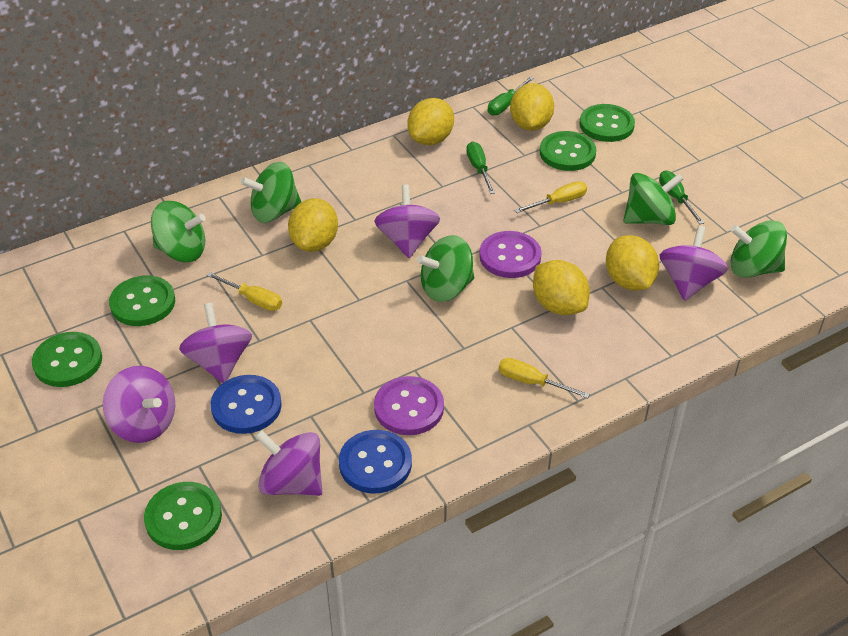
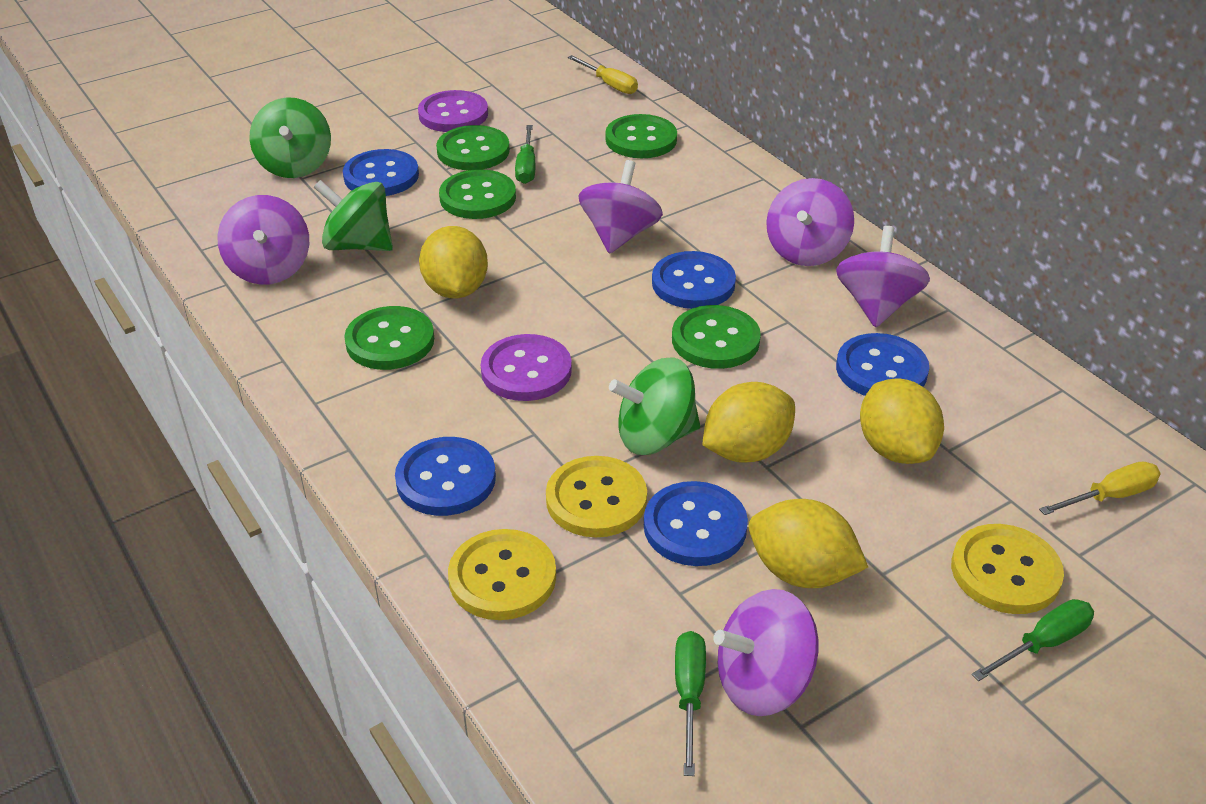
blue button: [211,375,282,434] [339,430,412,493] = 2 -> [343,149,419,196] [395,437,496,516] [644,481,748,566] [652,251,736,309] [836,333,929,396] = 5
green spinning top: [151,201,206,262] [241,162,301,223] [417,235,474,302] [623,173,683,225] [730,220,787,278] = 5 -> [250,97,331,178] [314,180,393,251] [609,357,700,455] = 3
yellow button: none = 0 -> [448,529,556,620] [546,456,647,537] [951,524,1064,614] = 3
yellow lemon: [288,198,338,252] [407,98,454,145] [510,83,554,131] [533,260,590,315] [606,235,659,291] = 5 -> [419,226,488,298] [702,382,795,463] [749,499,868,588] [860,378,944,464] = 4
yellow screwdriver: [206,272,282,311] [499,358,590,399] [514,181,587,213] = 3 -> [568,55,638,94] [1039,462,1161,515] = 2

